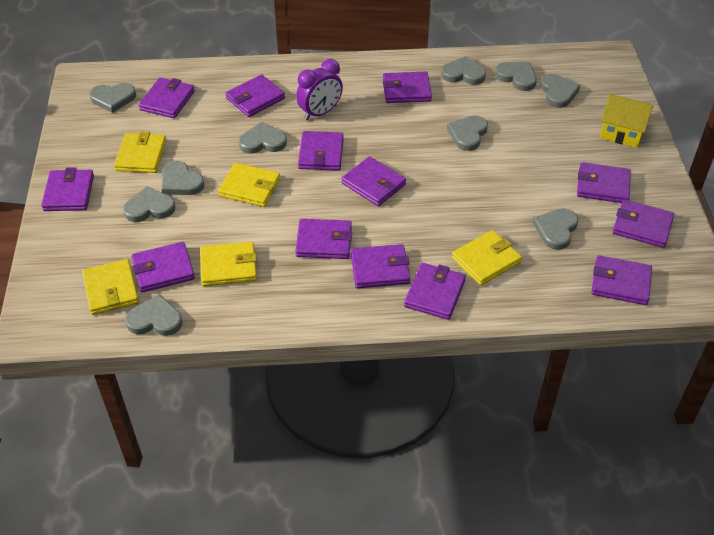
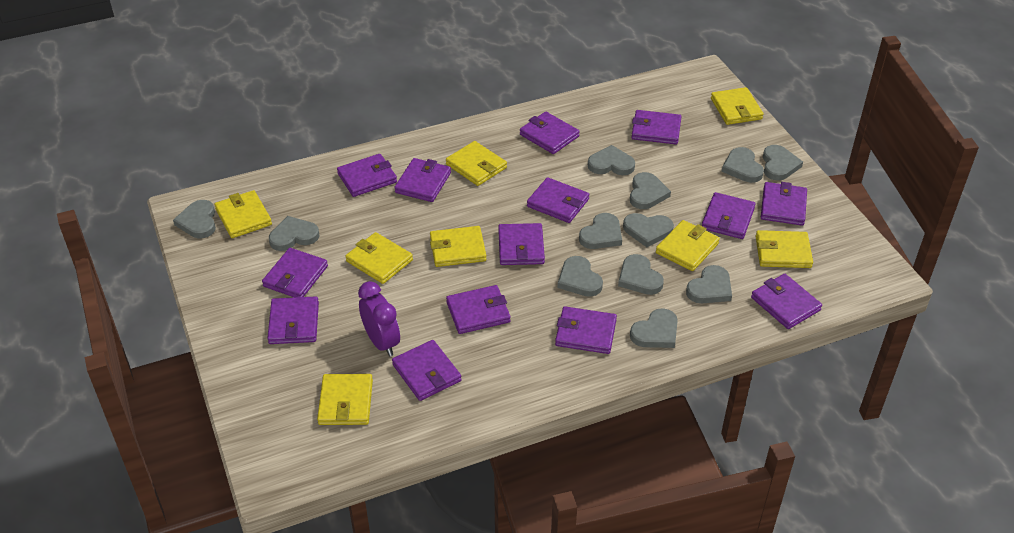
grey heart: [89,83,136,113] [123,186,175,222] [125,294,182,336] [162,161,205,195] [239,122,287,154] [441,56,486,85] [447,115,488,151] [495,62,537,91] [533,209,578,250] [540,74,580,108] = 10 -> [173,200,216,238] [269,216,319,251] [557,256,603,297] [579,213,622,249] [588,145,635,175] [618,254,664,295] [623,213,674,247] [630,172,671,209] [630,308,678,348] [686,265,732,303] [722,147,764,183] [763,145,803,181] = 12
purple wallet: [41,167,94,211] [132,242,195,293] [139,78,195,118] [225,74,285,117] [295,219,352,259] [298,131,344,171] [341,156,406,206] [351,244,410,288] [383,72,432,103] [404,263,466,320] [577,162,631,203] [591,255,652,305] [613,199,674,248] = 13 -> [262,248,328,297] [267,296,319,344] [337,154,397,197] [392,340,462,401] [394,158,451,202] [446,285,511,334] [498,223,545,265] [520,112,580,154] [527,177,589,223] [555,306,617,354] [631,110,682,144] [702,192,755,239] [751,274,822,329] [761,182,807,226] = 14
yellow house: [600,94,653,148] = 1 -> none = 0
yellow wallet: [82,259,139,315] [114,131,166,173] [200,242,257,286] [218,163,280,207] [452,230,522,286] = 5 -> [214,190,272,238] [317,374,373,425] [345,232,413,284] [430,226,486,267] [446,141,507,186] [656,220,720,271] [711,87,764,125] [756,230,813,268] = 8

